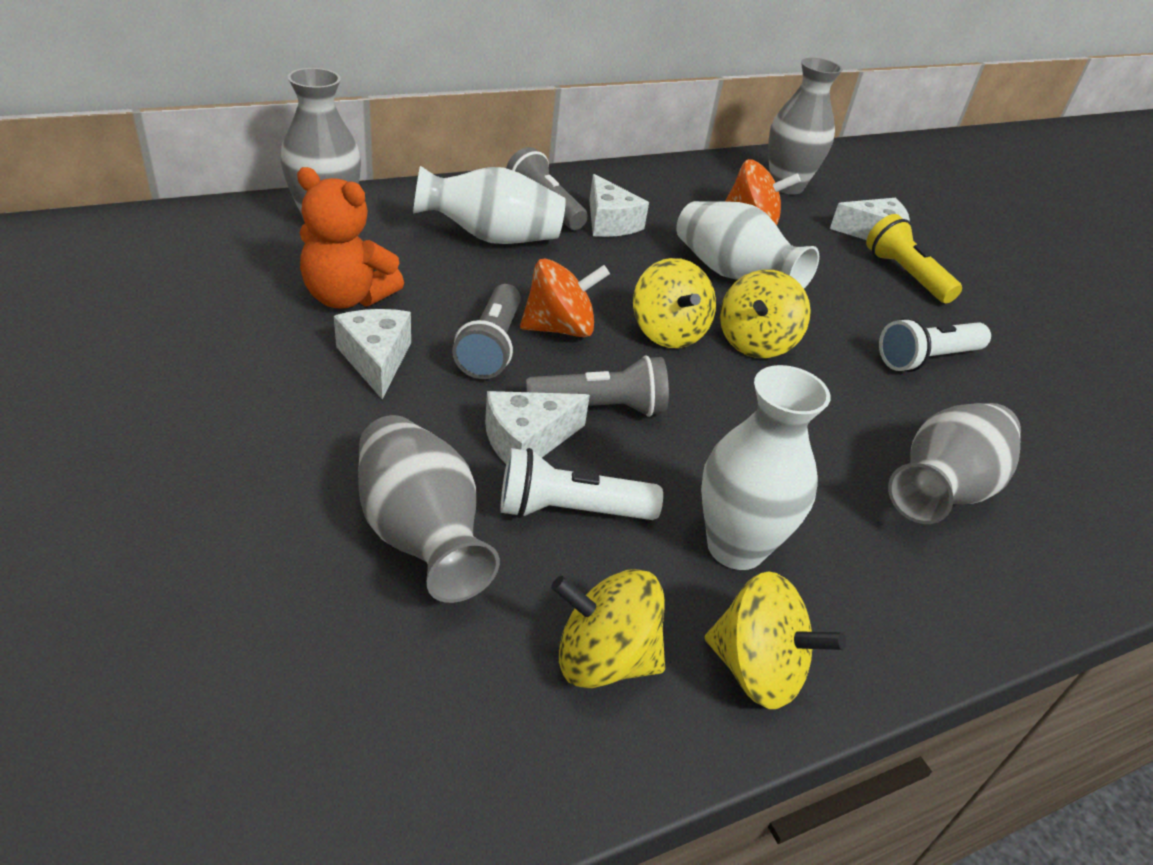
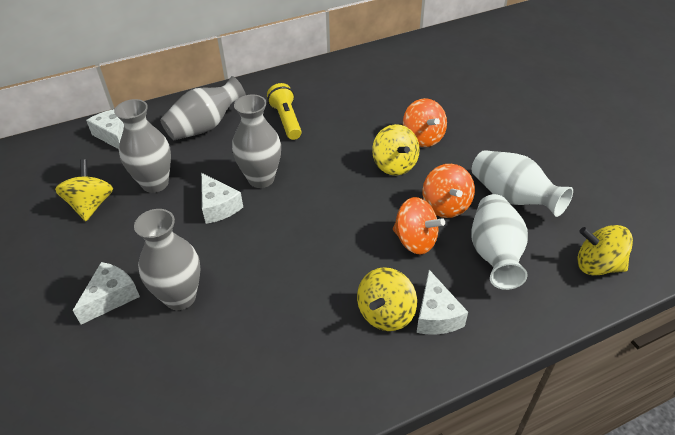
grey flashlight: [452,284,521,379] [507,147,588,230] [526,355,669,417] = 3 -> none = 0
orange spinning top: [520,258,610,337] [725,159,801,225] = 2 -> [393,197,445,255] [403,98,447,147] [423,164,475,218] = 3
orange teddy bear: [297,167,404,309] = 1 -> none = 0
white flashlight: [500,448,663,520] [879,317,991,372] = 2 -> none = 0
white vase: [413,166,566,244] [676,201,819,289] [701,365,831,570] = 3 -> [471,194,528,290] [472,150,573,217] = 2

